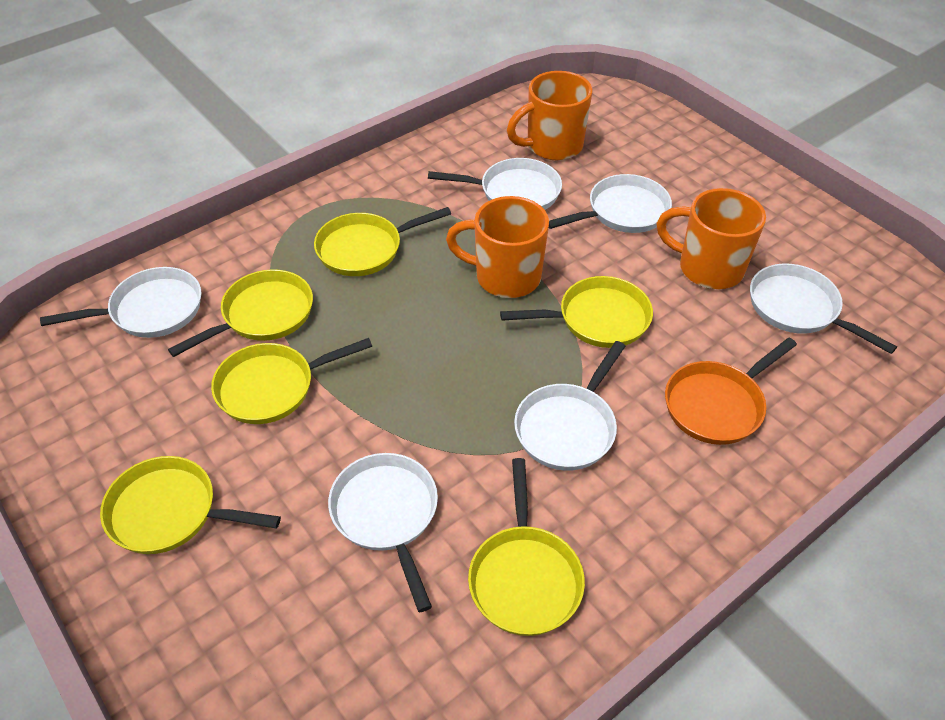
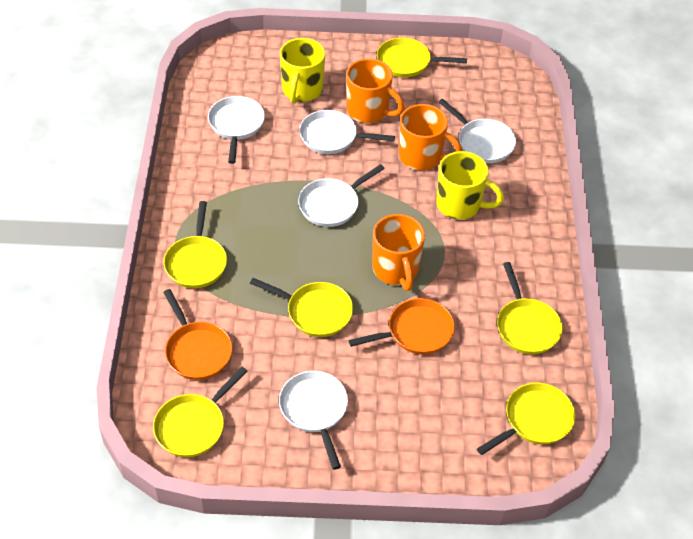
orange pan: [665,338,797,445] = 1 -> [163,289,232,380] [348,298,455,354] = 2
white pan: [40,267,201,338] [328,453,438,612] [428,158,562,210] [514,341,626,471] [549,174,672,233] [750,264,897,354] = 6 -> [208,96,265,164] [279,371,348,470] [298,164,385,227] [299,110,395,154] [439,99,516,163] = 5
yellow mug: none = 0 -> [280,38,325,104] [436,151,504,219] = 2

